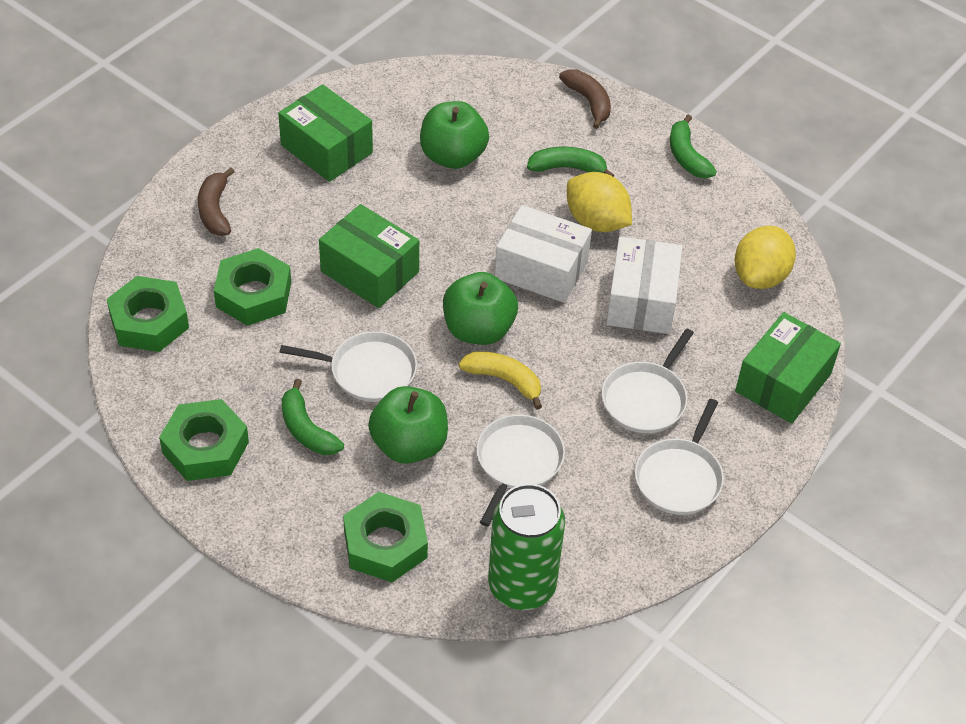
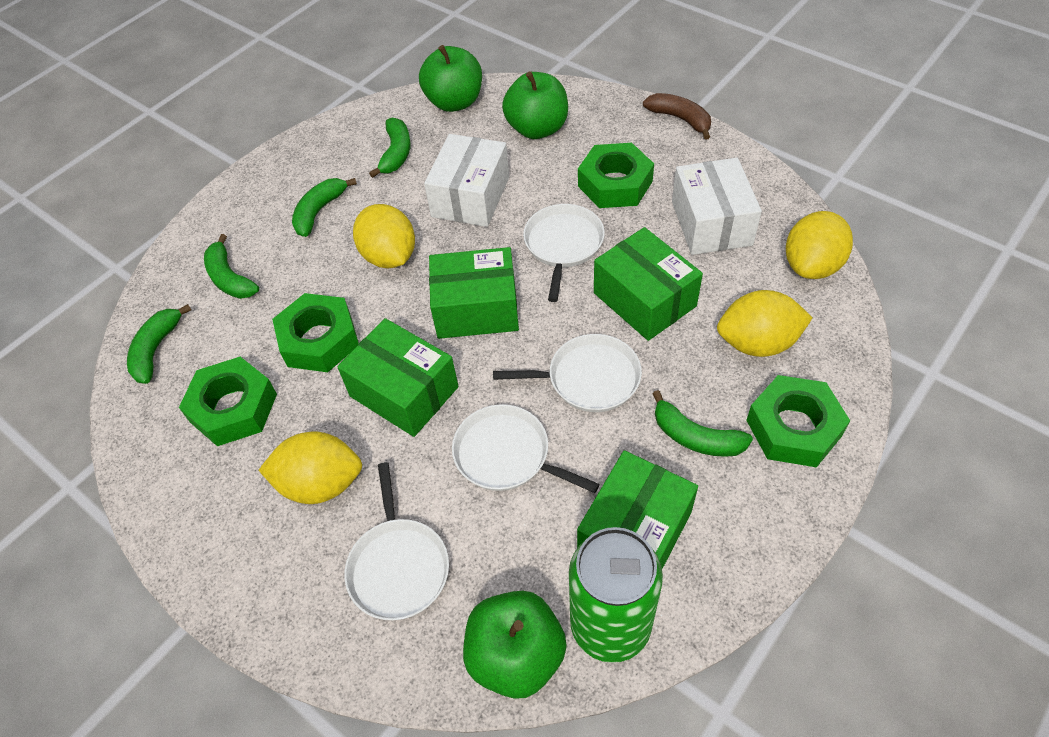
brown banana: [198,167,235,236] [559,69,611,129] = 2 -> [643,93,711,140] = 1
green banana: [281,379,344,455] [527,147,614,177] [670,115,717,179] = 3 -> [127,304,191,384] [204,234,259,299] [292,178,357,237] [369,118,411,178] [652,390,753,457] = 5
green box: [278,84,373,182] [319,204,419,308] [735,312,841,424] = 3 -> [337,318,459,437] [429,247,519,339] [577,450,698,569] [594,227,703,341] = 4
yellow banana: [459,351,542,410] = 1 -> none = 0
yellow lemon: [567,172,632,232] [735,226,796,289] = 2 -> [259,431,362,504] [353,204,415,268] [717,290,813,357] [786,211,853,279] = 4

